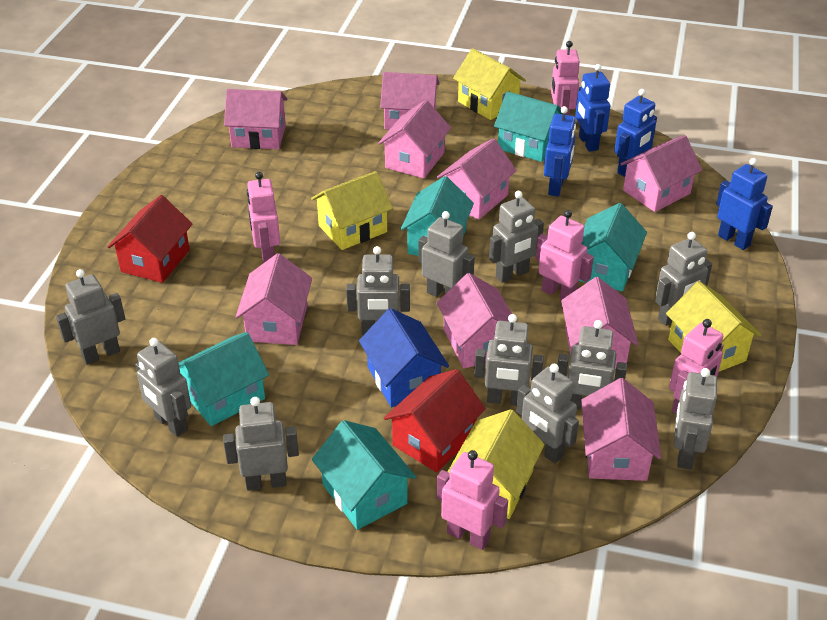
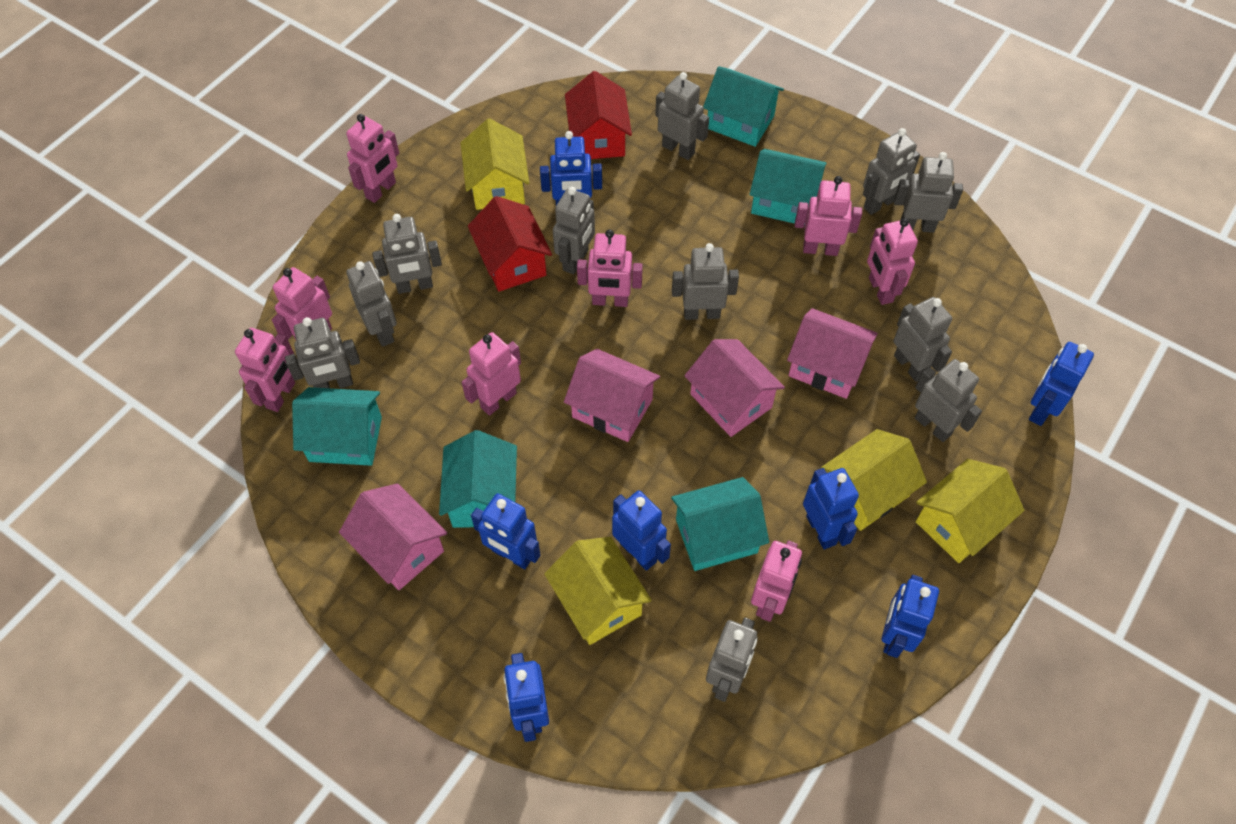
blue house: [359,308,449,407] = 1 -> none = 0
blue robot: [544,106,576,197] [575,64,610,152] [614,89,657,177] [716,158,773,250] = 4 -> [471,493,540,569] [503,653,549,742] [540,131,602,205] [612,490,671,571] [803,468,859,549] [882,575,939,658] [1029,342,1094,426] = 7
pink house: [224,89,288,149] [236,253,312,345] [378,100,451,179] [380,72,439,130] [437,138,517,219] [437,273,517,369] [561,277,638,369] [581,378,661,481] [621,135,702,212] = 9 -> [339,483,447,590] [564,349,660,442] [684,339,785,437] [787,308,878,399] = 4
pink robot: [247,172,280,263] [436,450,508,550] [536,210,594,300] [551,41,580,115] [669,319,724,413] = 5 -> [235,328,295,412] [272,267,332,340] [346,114,399,203] [462,332,521,416] [577,229,643,307] [751,540,802,622] [795,176,862,256] [867,218,918,305] = 8

